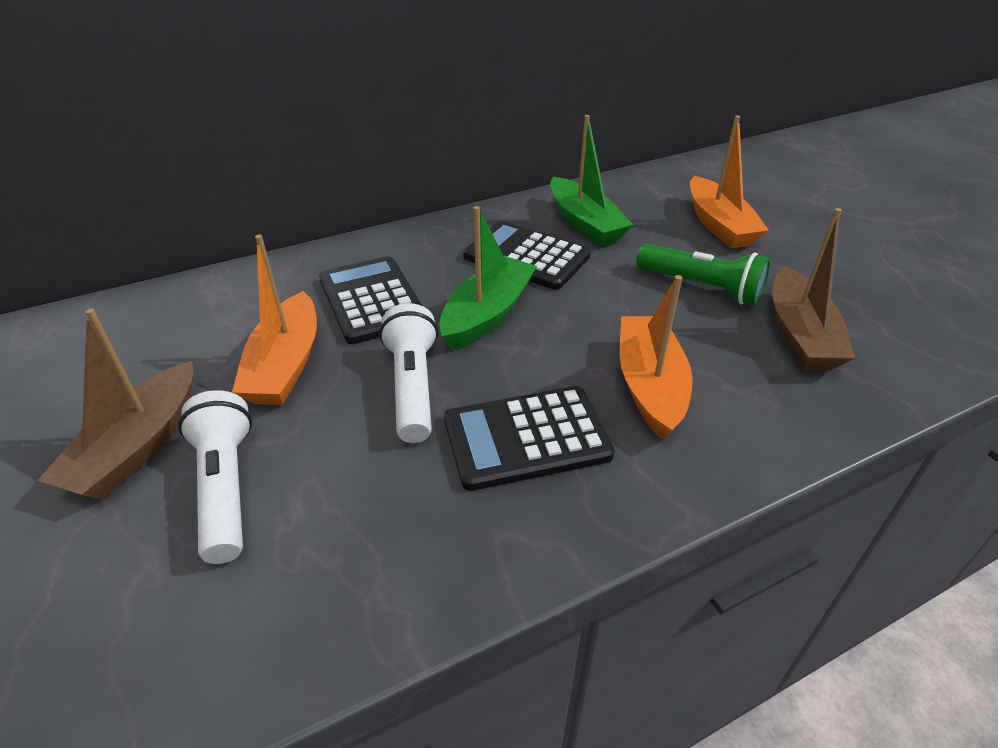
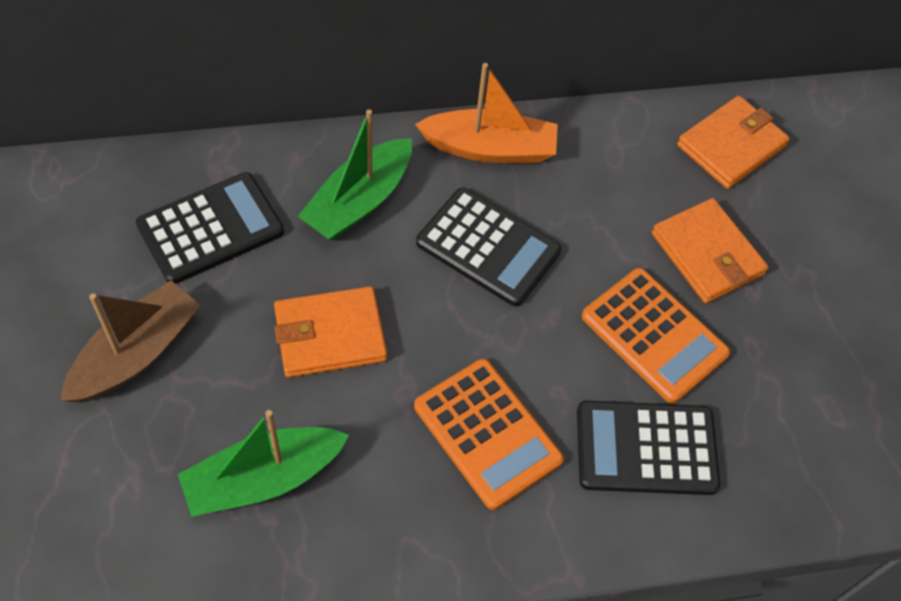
brown boat: [38,309,193,500] [773,208,855,371] = 2 -> [61,281,201,403] = 1
green flashlight: [636,244,770,306] = 1 -> none = 0
orange boat: [232,235,317,405] [619,275,693,440] [690,115,769,248] = 3 -> [415,63,558,163] = 1
orange calculator: none = 0 -> [414,359,564,510] [582,268,730,404] = 2
orange wallet: none = 0 -> [274,286,387,378] [652,198,768,303] [677,96,790,189] = 3
white flashlight: [178,390,252,564] [379,303,438,443] = 2 -> none = 0

